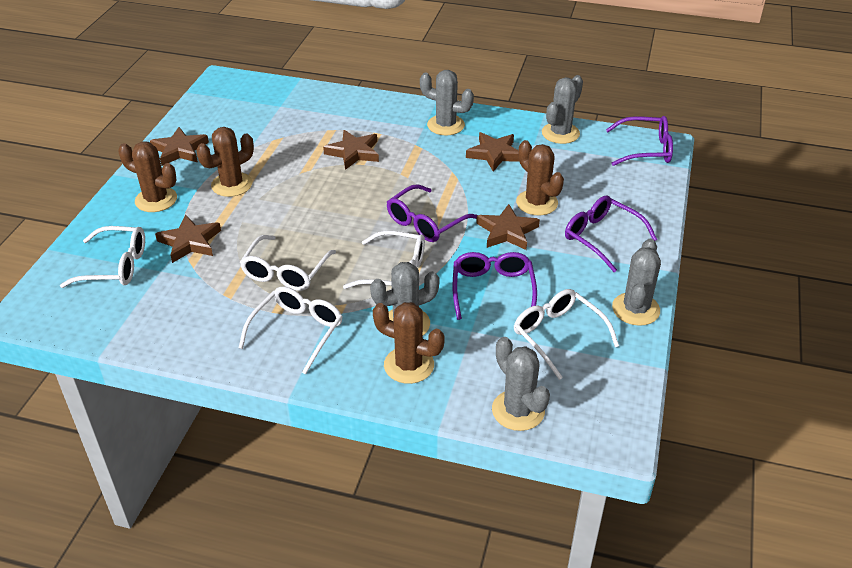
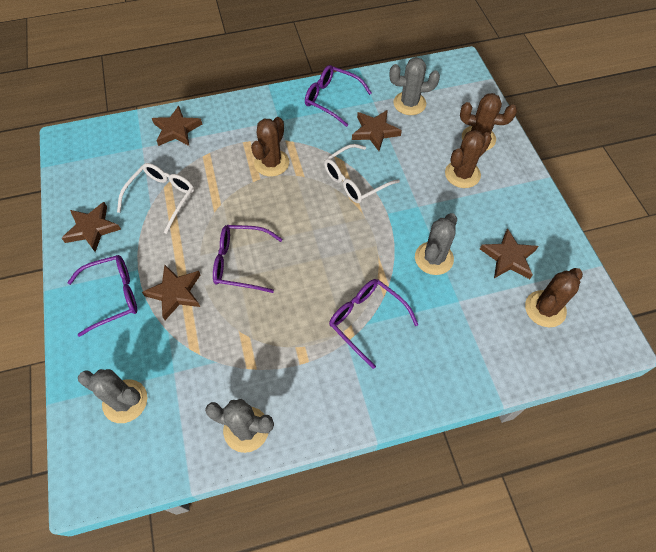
grey cactus: [370,262,440,335] [420,70,474,135] [492,337,550,431] [542,75,583,144] [612,238,661,326] = 5 -> [78,369,147,423] [205,399,274,453] [390,57,440,115] [415,213,457,275] = 4
white glasses: [60,226,145,288] [239,287,342,374] [240,235,336,291] [343,230,425,289] [514,289,619,380] = 5 -> [117,163,194,234] [324,144,400,203] = 2

